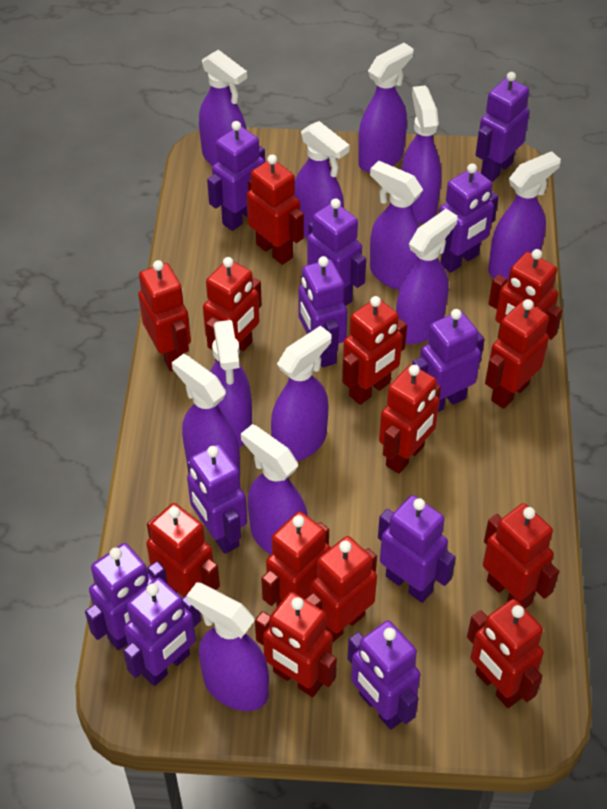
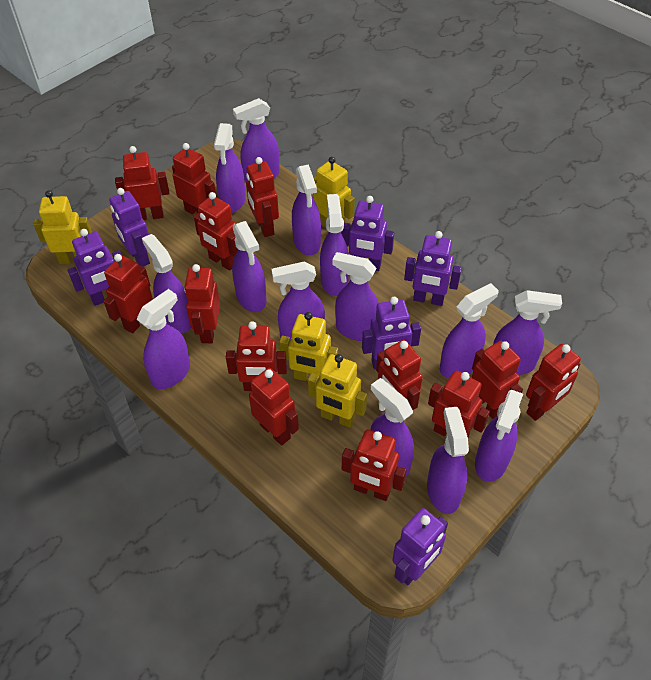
purple robot: [85,543,167,650] [123,578,201,686] [187,444,247,554] [207,121,265,231] [298,256,347,367] [307,198,366,306] [347,620,421,730] [378,495,456,603] [412,309,485,412] [439,163,499,273] [476,72,530,182] = 11 -> [67,229,122,306] [109,188,150,267] [341,196,394,271] [362,297,421,369] [392,508,448,585] [404,231,462,306] = 6
purple spray bottle: [172,354,240,475] [186,582,269,711] [199,50,247,166] [210,320,252,447] [241,424,308,555] [271,326,331,461] [294,121,350,238] [358,43,413,172] [370,161,423,290] [396,209,457,344] [401,85,441,223] [488,151,561,281] = 12 -> [137,289,190,389] [142,234,191,333] [214,123,246,213] [232,221,267,312] [233,98,280,181] [272,262,325,340] [292,164,321,255] [320,194,349,296] [332,252,379,341] [370,378,414,476] [427,407,469,514] [440,283,499,378] [475,390,523,482] [493,290,562,375] = 14
yellow robot: none = 0 -> [33,190,92,264] [279,312,338,381] [308,354,367,428] [313,157,355,227] = 4

